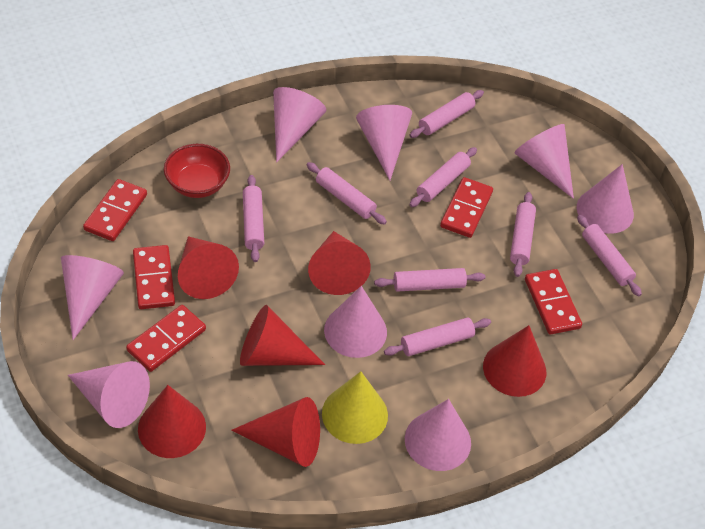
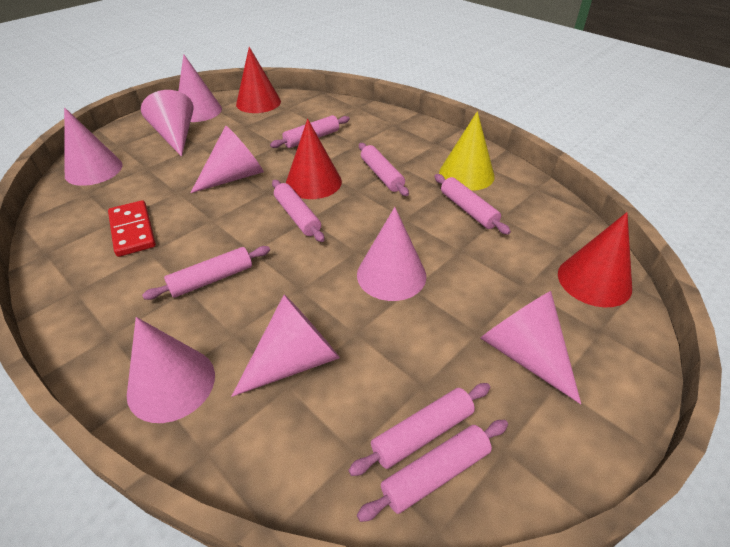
pink rolling pin: [243,175,264,262] [306,162,387,225] [374,268,485,292] [384,318,491,356] [409,90,484,138] [410,147,477,207] [510,192,536,277] [577,215,642,296] = 8 -> [142,246,270,300] [270,115,350,148] [272,180,325,242] [348,383,490,476] [357,420,508,522] [359,143,409,196] [434,174,511,235] = 7
red bowl: [164,144,230,198] = 1 -> none = 0
red cone: [138,385,206,458] [178,236,239,299] [231,397,320,467] [240,305,325,366] [308,231,371,295] [483,325,546,397] = 6 -> [236,47,281,113] [286,119,342,199] [558,212,632,307] = 3
red domino: [83,179,147,241] [126,305,206,372] [133,245,175,309] [440,177,493,238] [525,269,582,334] = 5 -> [108,200,156,257] = 1

